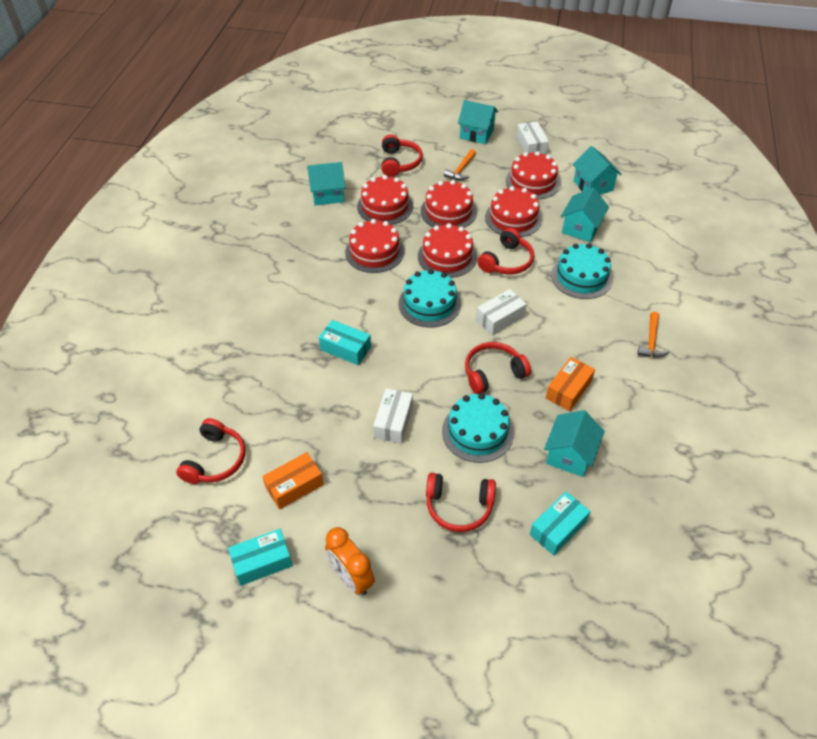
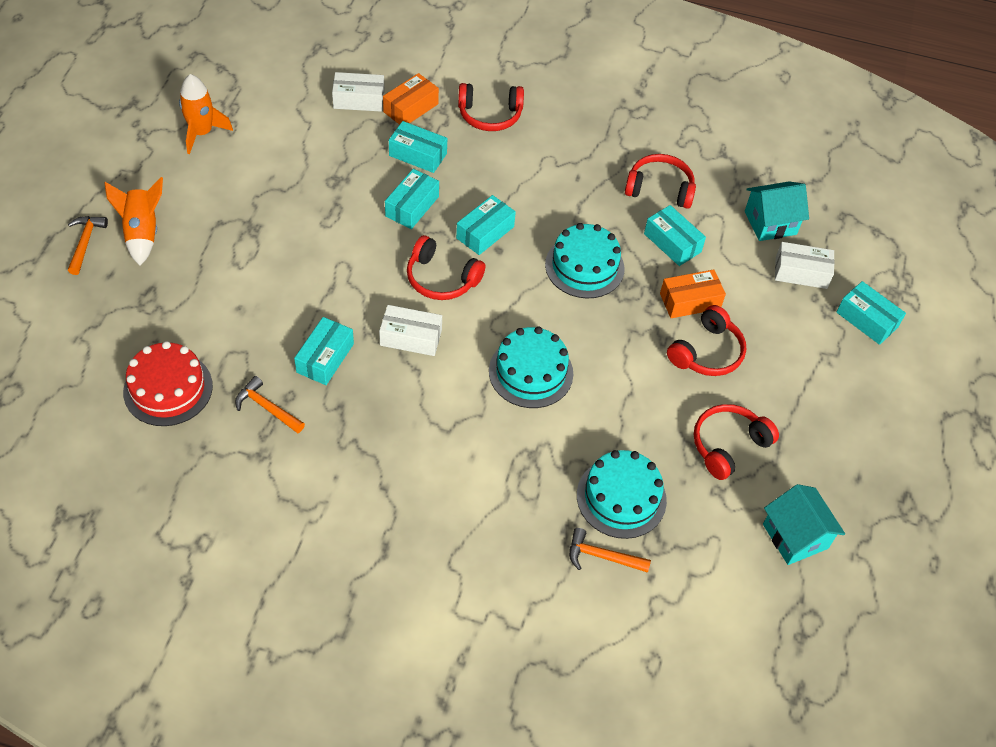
orange clock: [325,527,375,595] = 1 -> none = 0
orange hammer: [444,149,476,180] [638,312,670,357] = 2 -> [68,216,108,275] [235,376,305,433] [569,528,651,573] = 3
orange rocket: none = 0 -> [104,177,163,265] [179,74,233,154] = 2
red cake: [345,219,404,273] [357,175,413,225] [418,223,477,278] [421,180,477,228] [485,186,542,237] [506,151,560,200] = 6 -> [123,341,213,426] = 1
turquoise box: [228,529,293,586] [319,320,371,365] [530,492,591,555] = 3 -> [294,317,354,385] [385,169,439,229] [389,121,447,173] [456,195,516,255] [644,205,706,266] [836,281,906,345] = 6
turquoise house: [307,162,345,205] [458,100,498,144] [544,410,605,477] [561,188,609,242] [573,146,622,195] = 5 -> [745,181,809,241] [763,484,845,565] = 2

